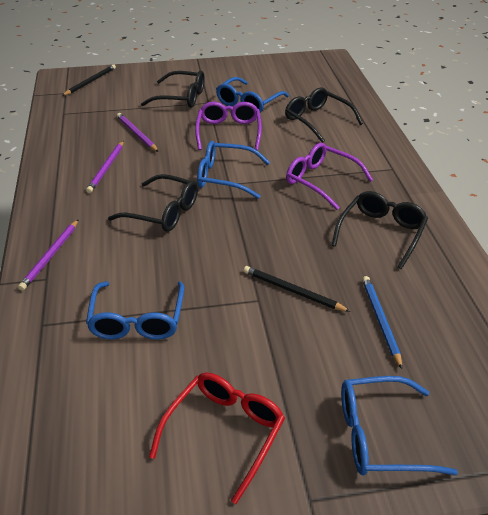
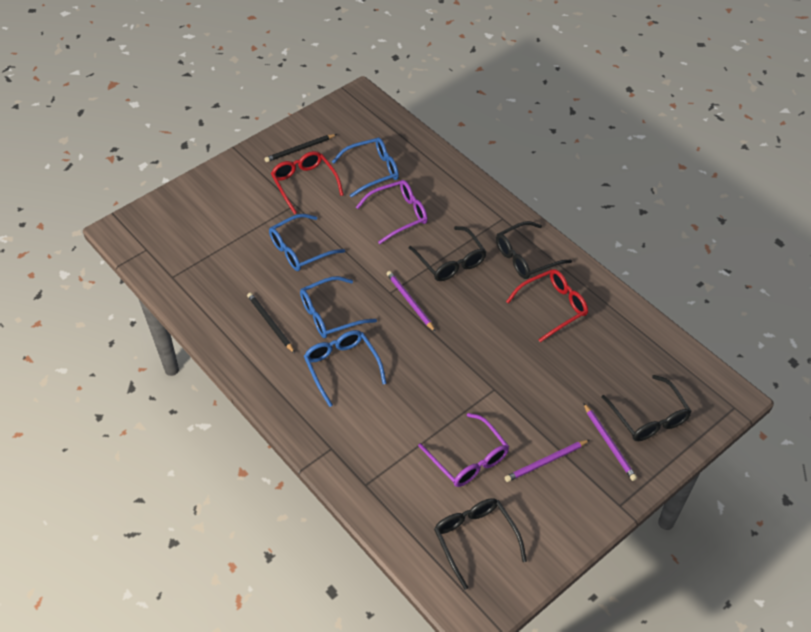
blue pencil: [362,276,402,369] = 1 -> none = 0
red glasses: [149,373,285,504] = 1 -> [271,151,344,214] [506,269,588,342] = 2

